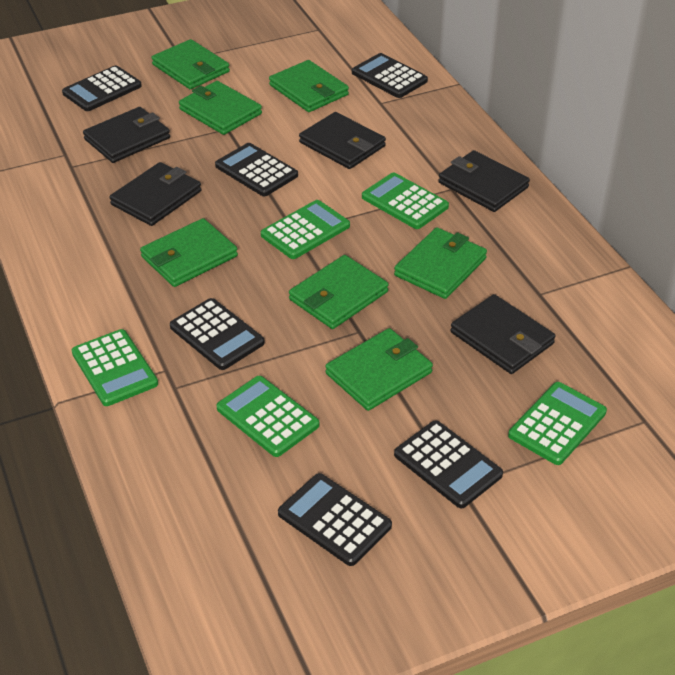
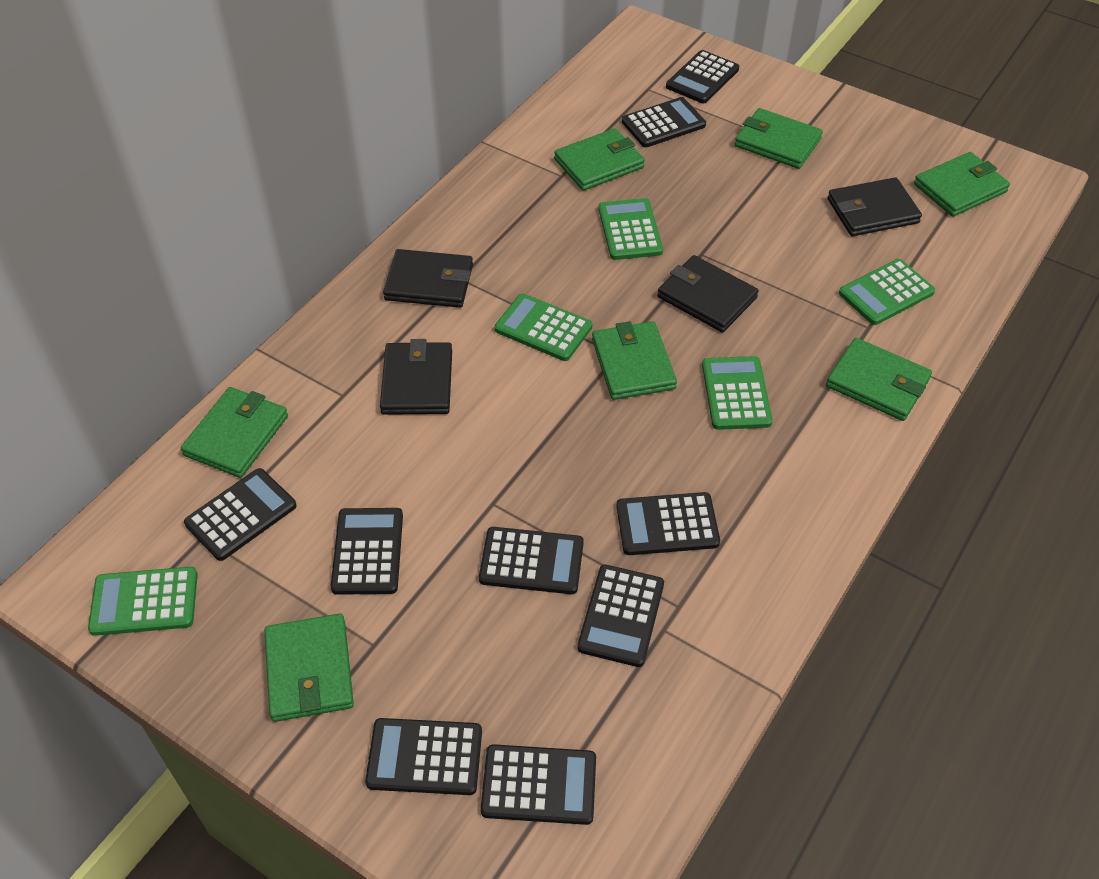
black calculator: [62,65,142,111] [170,298,265,370] [215,143,298,196] [278,473,392,566] [352,53,428,98] [394,420,503,508] = 6 -> [184,468,296,561] [331,508,403,595] [365,718,482,795] [479,527,584,594] [481,744,596,825] [577,565,664,667] [616,492,720,555] [622,97,706,147] [666,50,739,103] = 9
black wallet: [83,107,170,163] [109,162,201,226] [299,112,386,169] [438,150,530,212] [450,294,556,374] = 5 -> [380,339,452,415] [383,249,473,308] [658,255,759,332] [828,177,922,236] = 4

